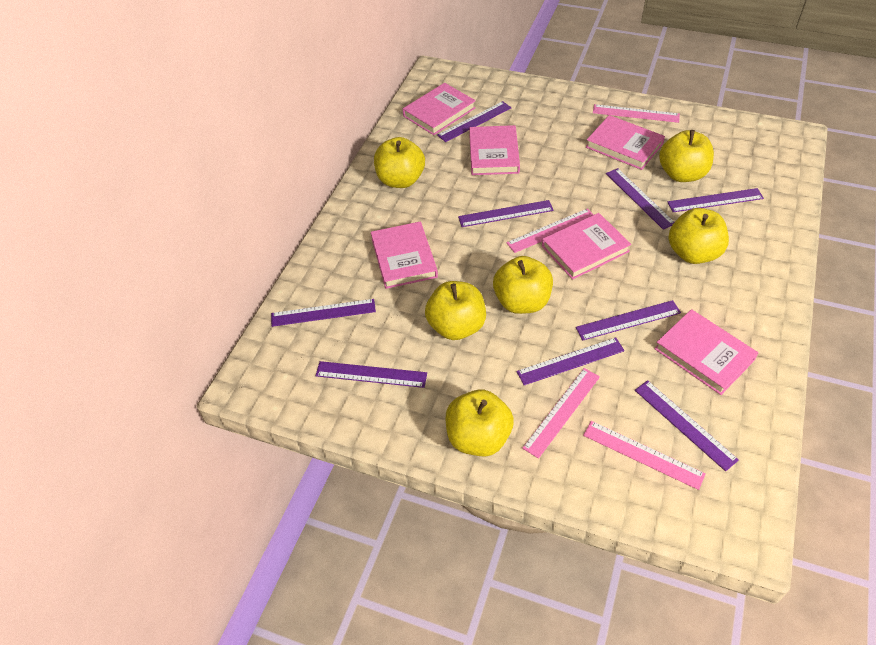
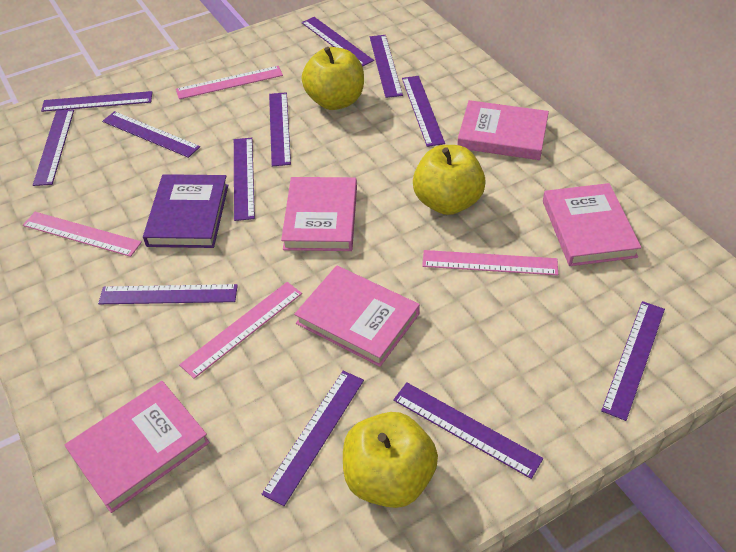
pink book: [371,222,438,289] [403,83,475,135] [469,125,520,175] [542,213,631,280] [586,115,665,170] [655,309,758,395] = 6 -> [65,381,210,513] [281,177,357,251] [294,265,420,367] [457,100,549,160] [543,183,641,266] = 5
purple book: none = 0 -> [143,174,228,248] = 1
purple ruler: [271,299,376,327] [315,361,427,388] [437,101,511,142] [458,200,554,227] [516,337,625,386] [576,300,681,341] [606,168,674,230] [635,380,739,471] [668,188,764,212] = 9 -> [33,109,74,186] [41,91,152,112] [98,284,238,304] [102,111,200,158] [234,138,255,221] [262,371,364,506] [269,92,291,166] [302,17,374,67] [370,35,403,98] [393,382,543,479] [402,76,445,147] [601,301,665,421] = 12
yellow apple: [374,137,425,188] [425,281,486,340] [445,390,514,457] [493,256,553,314] [659,130,714,182] [669,208,729,264] = 6 -> [302,47,364,110] [343,412,438,508] [413,145,486,215] = 3

